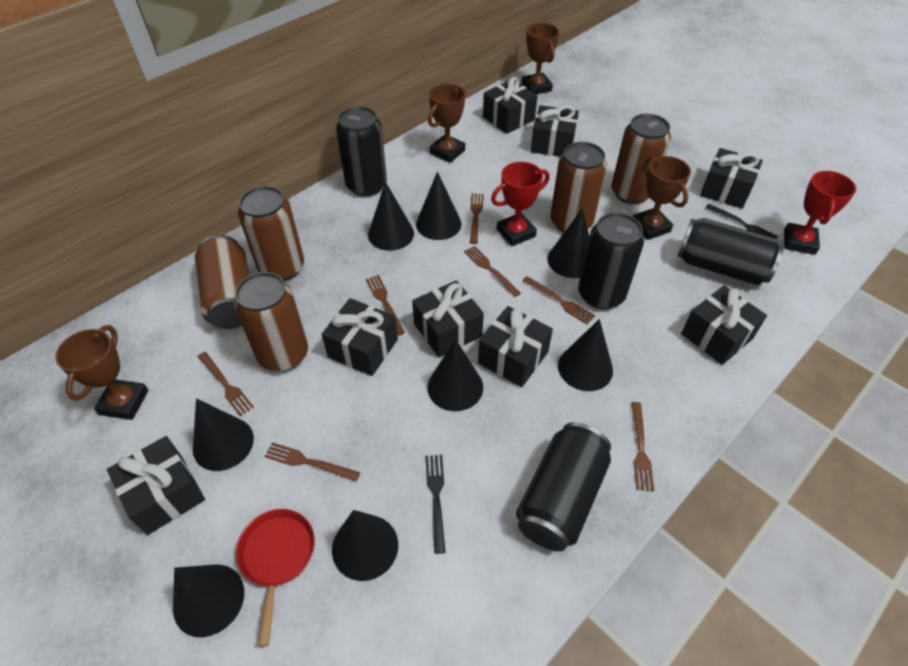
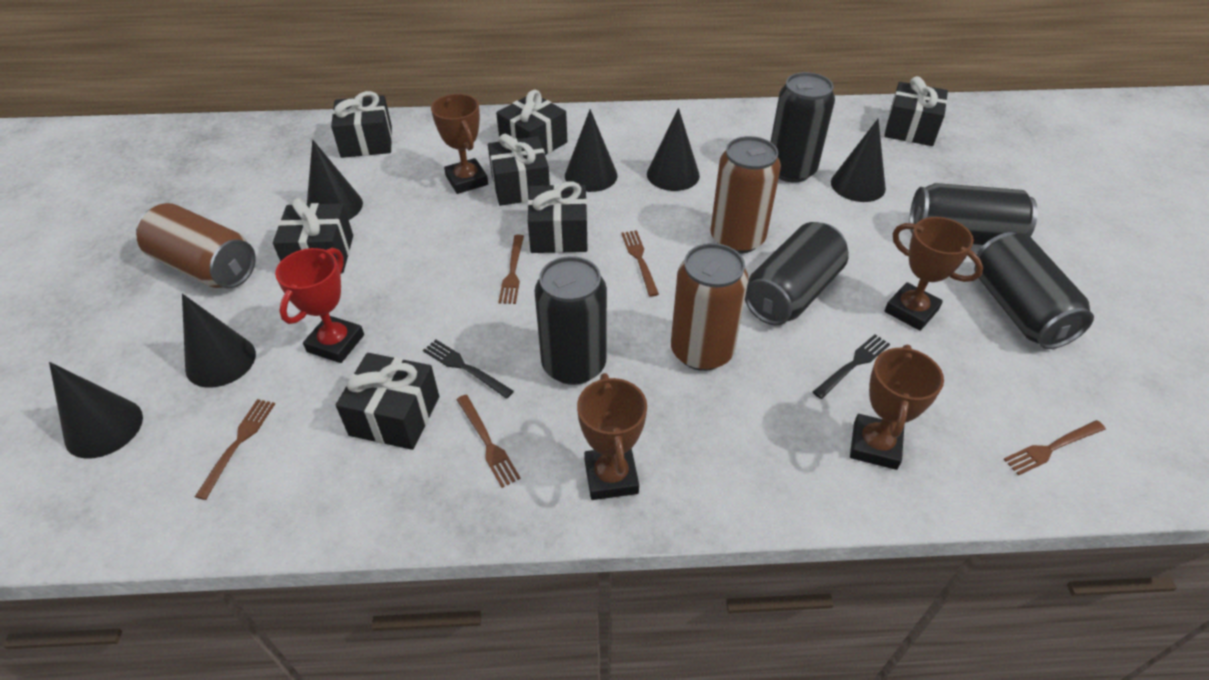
black can: [336,106,387,196] [516,422,611,551] [578,213,644,309] [677,218,784,285] = 4 -> [535,256,607,385] [745,222,849,325] [771,72,835,182] [910,183,1038,245] [974,232,1094,349] = 5
black cone: [173,564,244,637] [193,398,254,471] [332,510,398,581] [368,182,414,251] [416,172,462,240] [427,339,483,411] [547,208,589,278] [558,319,613,391] = 8 -> [49,362,143,459] [182,294,256,388] [307,140,363,220] [565,109,618,192] [647,108,700,191] [831,119,886,202] = 6
black gift: [107,436,205,535] [322,298,398,376] [412,280,484,357] [478,306,553,387] [483,77,538,134] [531,105,579,157] [681,286,767,365] [700,148,763,209] = 8 -> [273,198,353,273] [331,91,392,158] [336,353,439,450] [488,134,550,206] [496,90,567,155] [528,181,588,253] [884,76,948,146] = 7
brown can: [194,235,249,329] [234,272,308,371] [238,186,304,281] [550,142,607,232] [611,114,671,204] = 5 -> [136,203,256,288] [671,243,749,371] [710,136,781,254] = 3
brown fork: [198,352,254,416] [264,442,360,482] [366,275,405,336] [464,246,521,297] [470,193,484,244] [522,276,595,324] [631,402,654,491] = 7 -> [195,399,275,500] [456,395,521,488] [499,235,524,304] [621,230,659,297] [1003,420,1106,475] = 5
red pan: [236,509,315,647] = 1 -> none = 0
red trophy: [491,162,550,246] [784,171,856,255] = 2 -> [275,248,364,363] = 1

